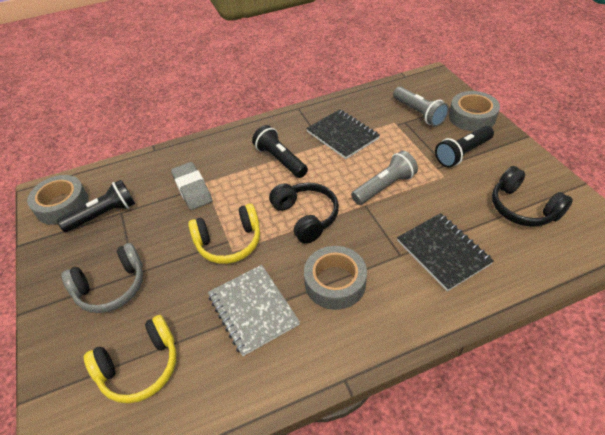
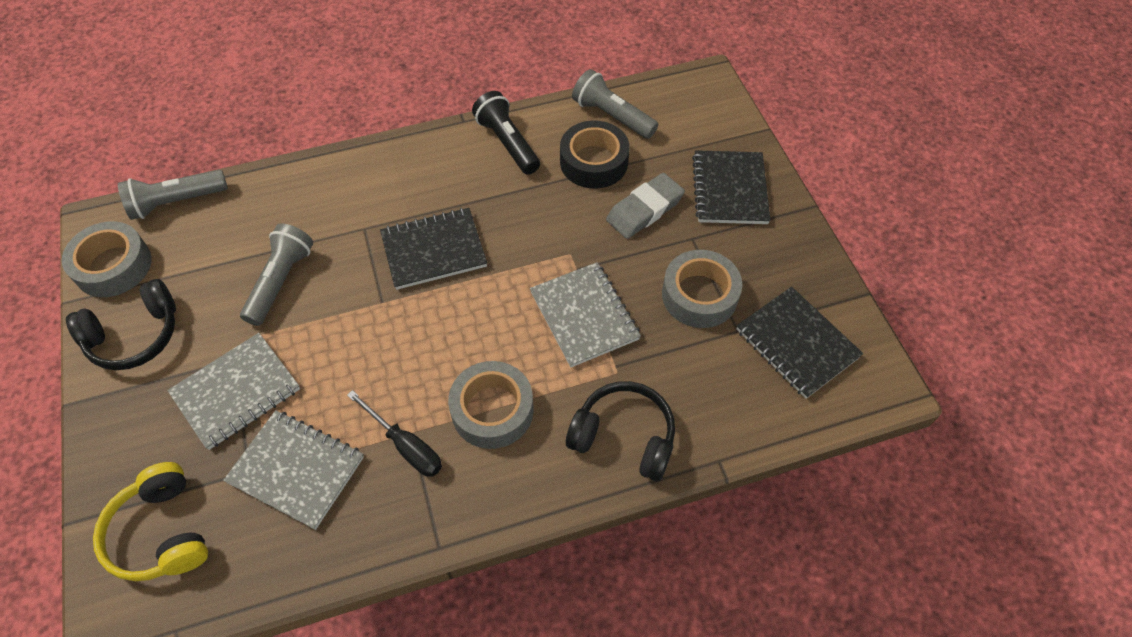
black flashlight: [57,180,135,232] [252,125,308,178] [435,126,494,167] = 3 -> [472,91,540,175] = 1
black notebook: [306,109,380,159] [397,213,494,292] = 2 -> [380,208,487,290] [692,150,771,224] [736,287,863,399] = 3
black screwdriver: none = 0 -> [347,390,442,477] = 1
black tape: none = 0 -> [560,121,630,188] = 1
grey flashlight: [351,151,418,205] [393,87,449,127] = 2 -> [118,170,228,220] [240,223,313,326] [572,69,658,139] = 3
grey headphones: [61,243,143,313] = 1 -> none = 0
grey notebook: [208,265,300,356] = 1 -> [167,333,300,450] [223,410,364,530] [530,262,641,367] = 3
yellow headphones: [84,315,176,403] [188,204,260,264] = 2 -> [93,462,208,581] = 1

